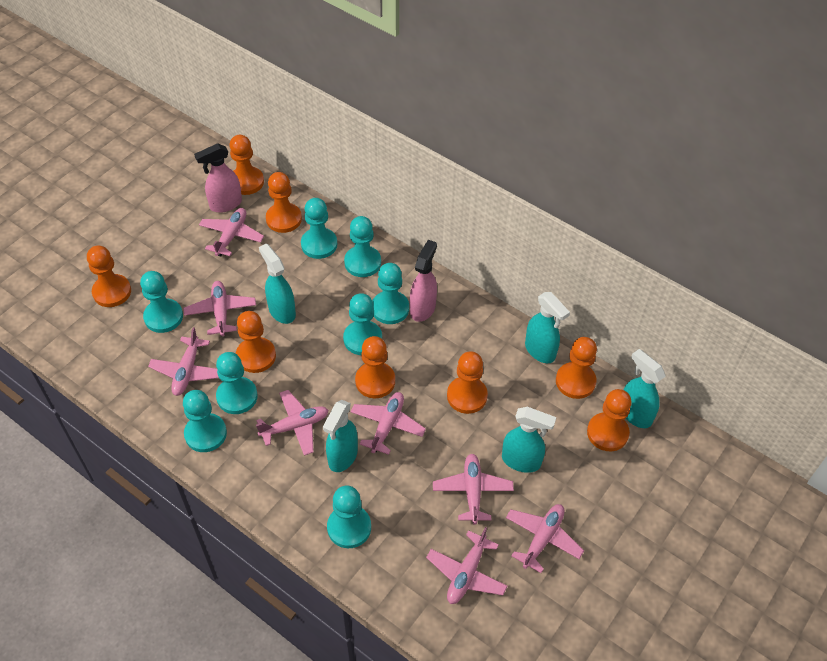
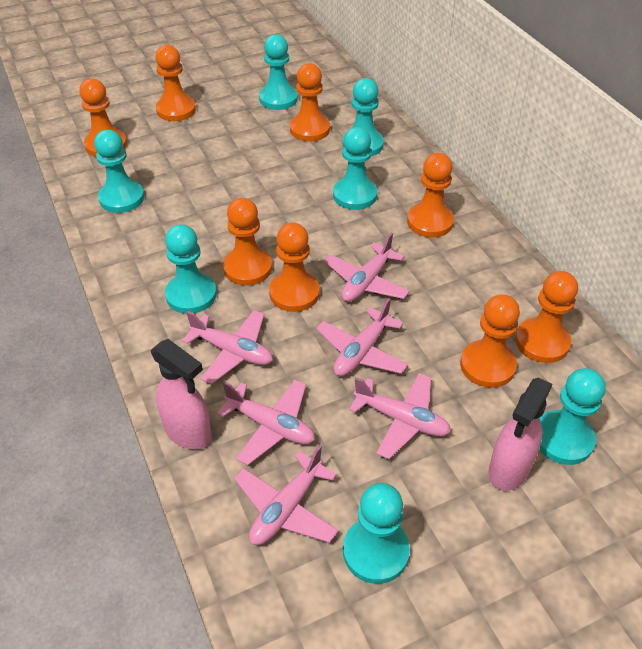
pink plane: [148,327,219,396] [184,281,256,336] [199,208,264,257] [256,390,328,456] [351,392,426,455] [426,527,507,604] [433,454,514,525] [506,504,584,573] = 8 -> [182,310,273,384] [217,380,315,465] [234,445,339,545] [316,298,408,376] [324,233,410,302] [349,373,451,459] = 6
turquoise pawn: [140,271,183,333] [183,390,227,452] [216,352,258,414] [301,198,337,259] [327,485,371,548] [343,293,382,355] [344,216,381,277] [372,263,409,324] = 8 -> [94,130,144,213] [165,224,217,314] [259,34,298,110] [333,127,377,210] [342,78,384,156] [343,483,410,584] [539,368,606,465] = 7
turquoise spray bottle: [259,243,296,324] [323,400,358,472] [502,407,556,473] [525,292,570,363] [624,349,666,428] = 5 -> none = 0

